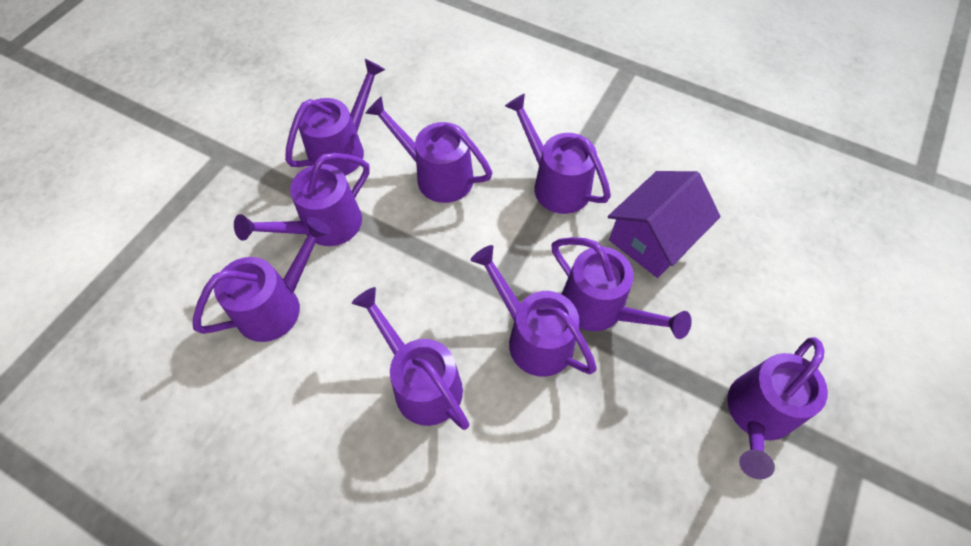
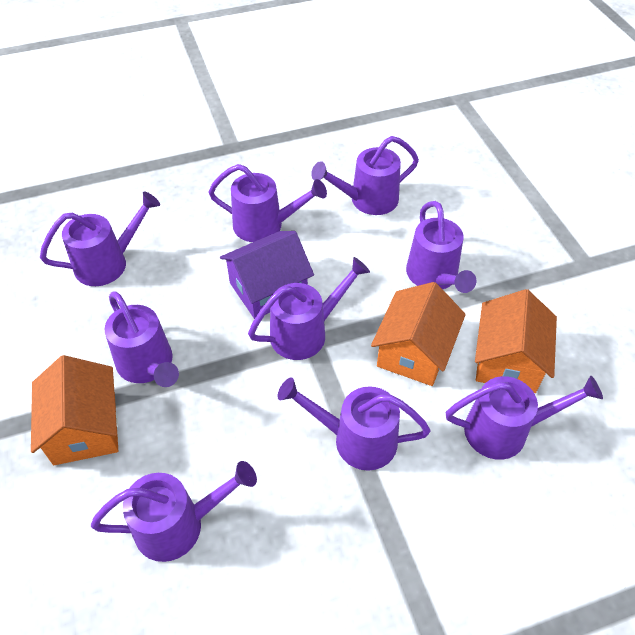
orange house: none = 0 -> [31,355,118,465] [371,282,466,386] [475,289,557,393] = 3

